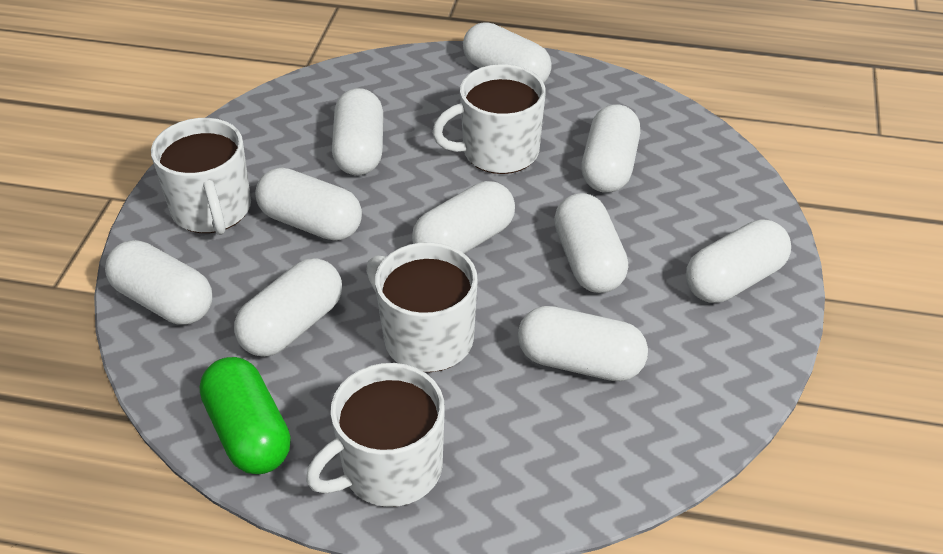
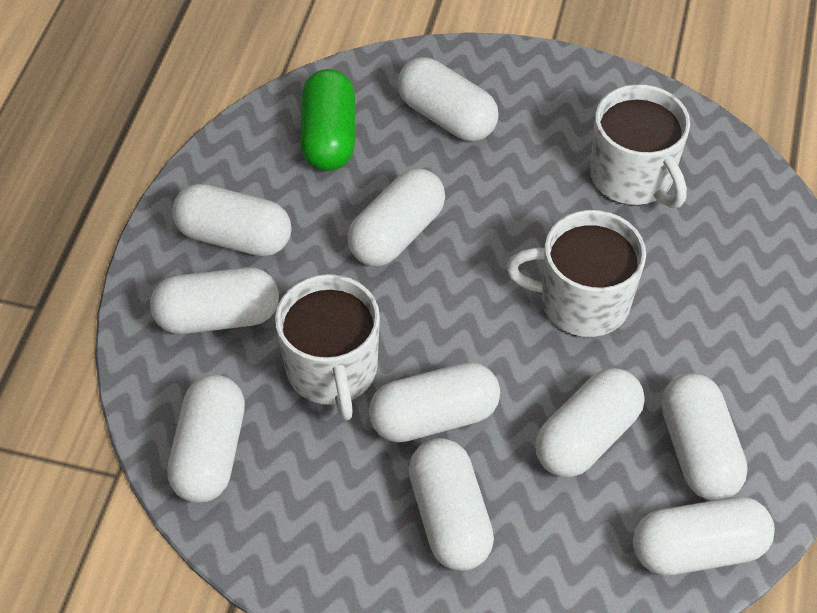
white mug: [151,118,251,235] [306,363,445,507] [366,242,478,372] [432,64,546,174] = 4 -> [275,274,380,421] [506,210,646,337] [590,84,690,208] = 3

